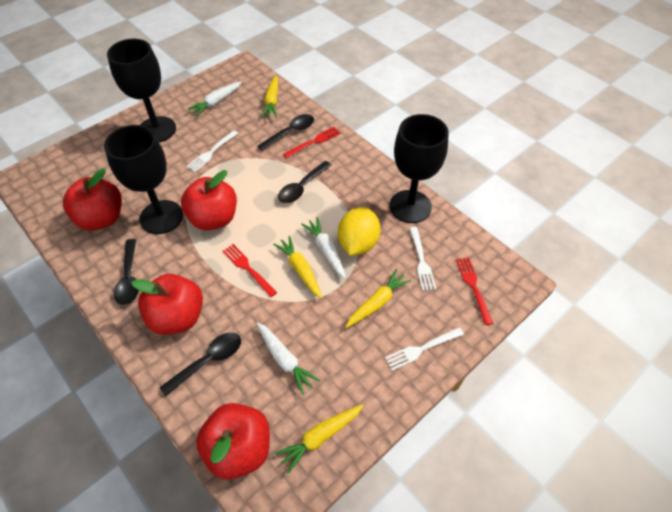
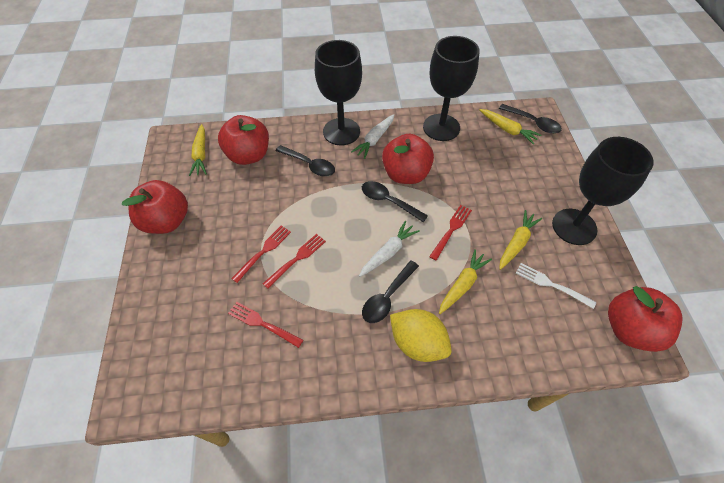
red fork: [223,244,277,297] [283,127,341,158] [456,257,493,325] = 3 -> [228,302,303,348] [231,225,291,283] [263,234,326,289] [429,205,472,261] = 4
white carrot: [188,81,242,116] [256,322,320,395] [301,217,346,279] = 3 -> [351,114,394,159] [359,221,420,277] = 2
white fork: [186,130,238,172] [385,327,464,371] [409,227,436,291] = 3 -> [516,263,596,309] = 1

